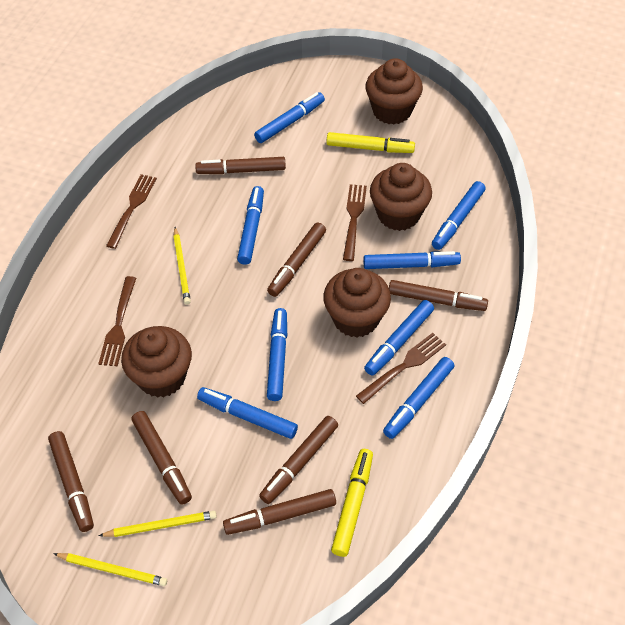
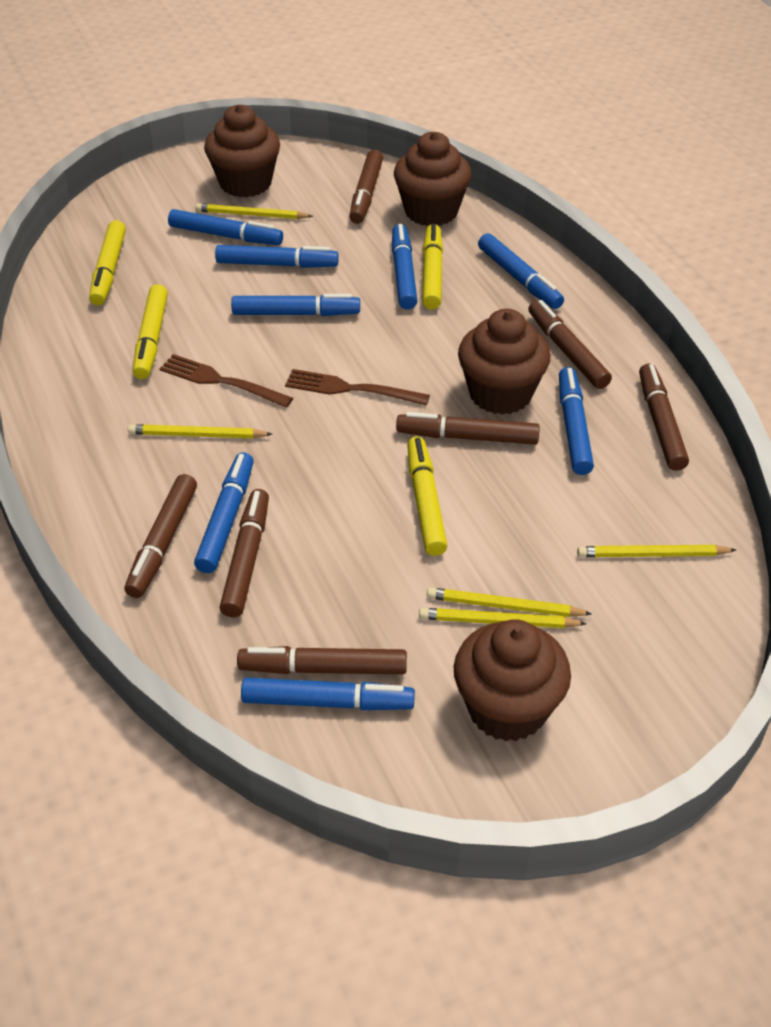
brown fork: [98,276,136,366] [106,174,157,249] [343,184,367,261] [356,333,446,404] = 4 -> [159,354,293,408] [285,369,430,406] = 2
yellow marker: [326,132,415,153] [331,449,373,557] = 2 -> [89,220,126,305] [133,284,168,379] [407,437,447,556] [422,224,443,310] = 4
yellow pencil: [53,553,167,586] [99,511,217,537] [173,227,191,305] = 3 -> [128,424,272,438] [195,203,313,219] [419,608,587,628] [427,587,592,617] [577,545,736,557] = 5

